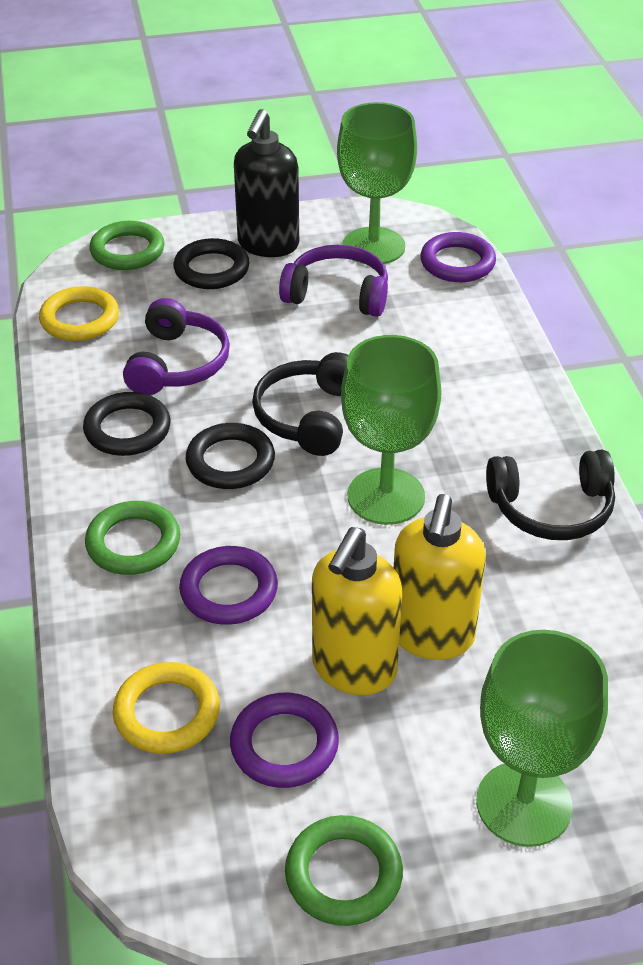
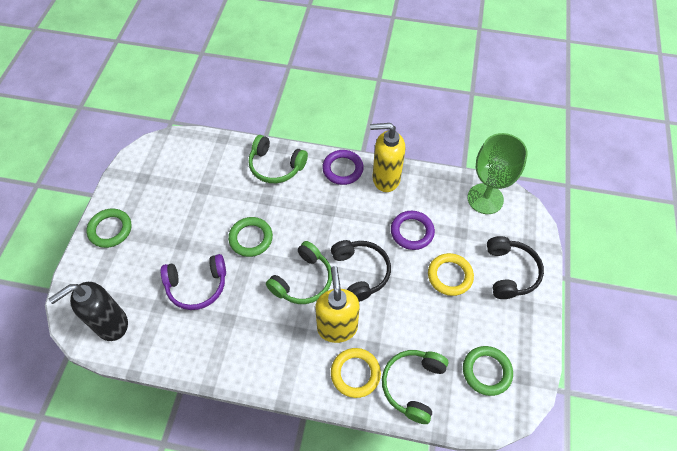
black ring: [83,392,171,456] [173,238,250,289] [186,423,275,489] = 3 -> none = 0
green goblet: [337,102,417,264] [341,335,442,525] [476,630,608,847] = 3 -> [467,133,528,214] = 1
green headphones: none = 0 -> [248,135,308,183] [266,241,332,304] [382,350,448,424] = 3
purple headphones: [123,298,230,395] [279,245,388,317] = 2 -> [161,254,226,310] = 1
purple ring: [179,546,278,625] [230,693,339,788] [420,232,496,282] = 3 -> [322,150,364,185] [391,211,435,250] = 2

